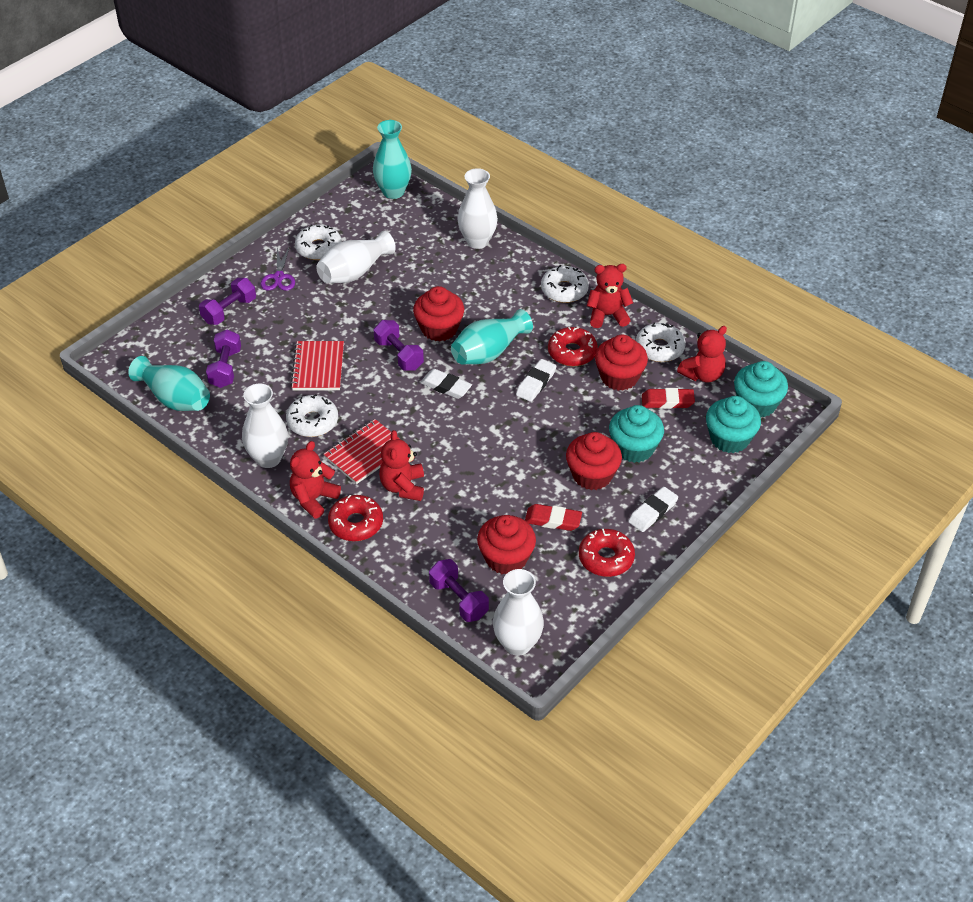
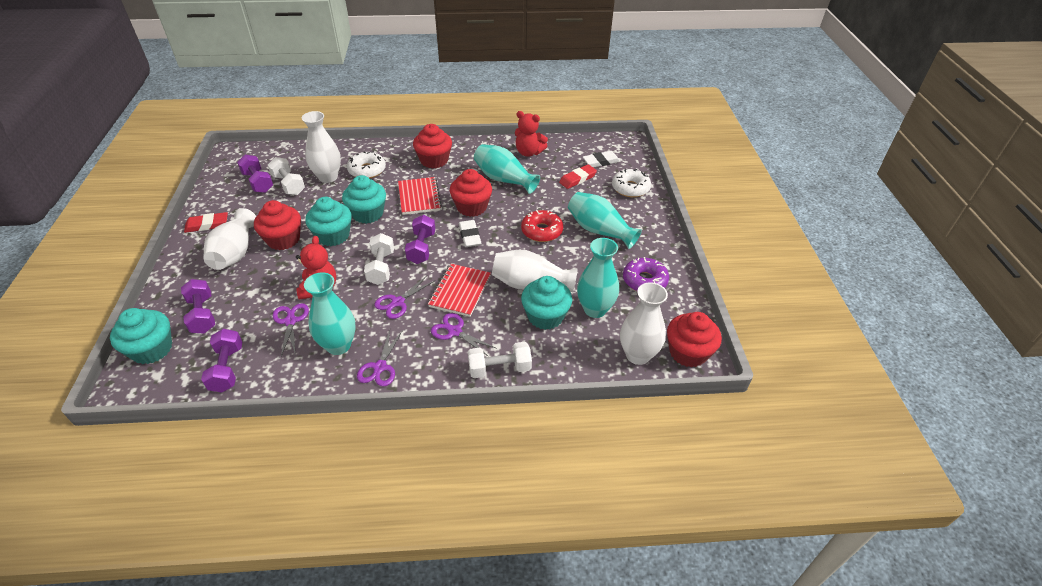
purple donut: none = 0 -> [623,257,669,291] = 1
purple scissors: [261,246,295,291] = 1 -> [273,303,309,356] [357,330,403,387] [374,276,436,319] [431,313,496,357] = 4
red donut: [328,495,383,541] [548,327,598,366] [579,529,635,577] = 3 -> [521,210,563,242] = 1
red teddy bear: [290,441,341,519] [379,430,424,501] [587,264,633,328] [677,326,727,383] = 4 -> [296,236,336,299] [515,111,548,157] = 2
turquoise cupcake: [609,405,664,463] [706,396,761,453] [734,361,788,418] = 3 -> [110,308,172,364] [305,197,352,246] [342,175,386,224] [521,276,572,330] = 4
turquoise vase: [128,356,210,411] [373,120,412,199] [451,309,533,364] = 3 -> [304,272,356,355] [474,144,540,194] [568,192,642,249] [577,238,619,318] = 4
white donut: [286,394,338,437] [295,224,342,260] [541,265,589,303] [636,323,686,362] = 4 -> [347,151,386,179] [612,169,651,198] = 2
white dumbbell: none = 0 -> [268,157,305,195] [364,233,394,285] [468,342,532,378] = 3
white eraser: [420,369,472,399] [516,359,556,402] [628,487,678,532] = 3 -> [459,220,481,247] [583,151,621,168] = 2

